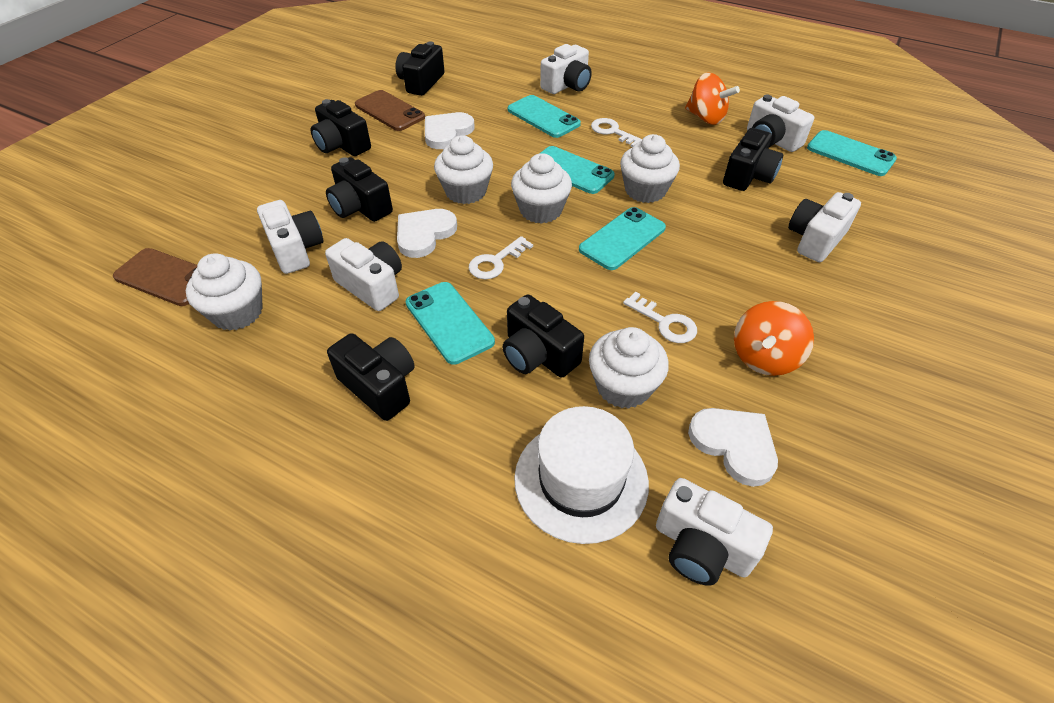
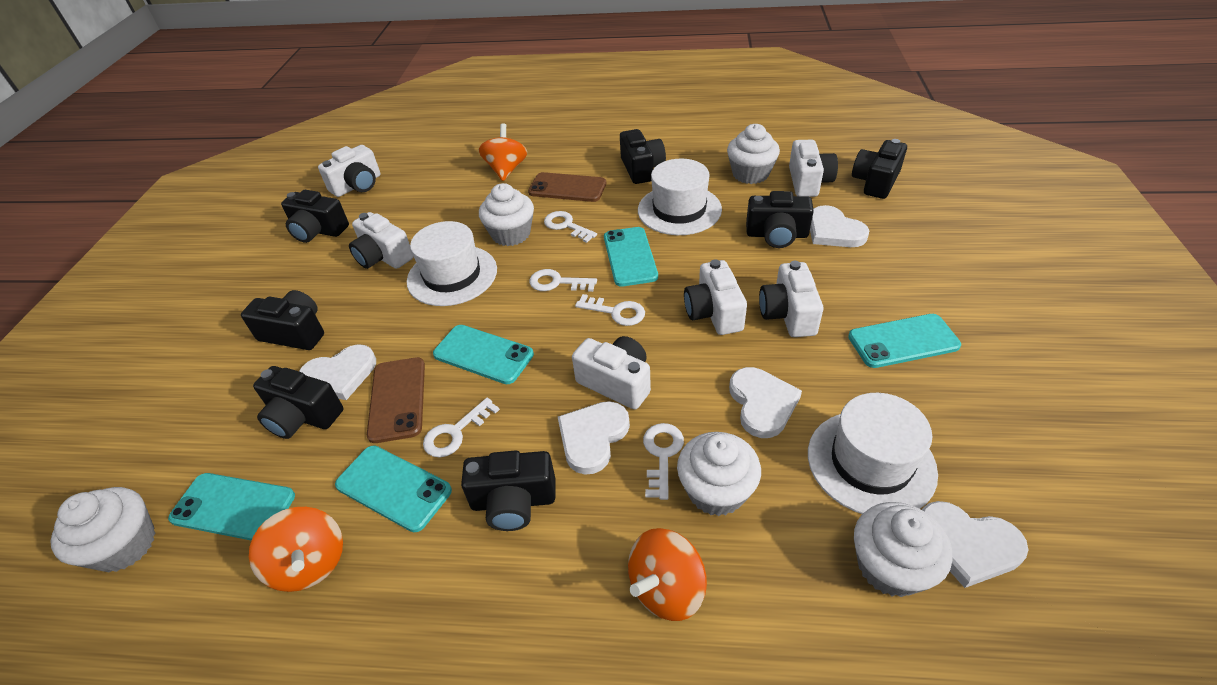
black camera: [311,99,371,156] [326,157,393,222] [327,333,415,421] [395,41,445,96] [503,294,584,378] [723,128,783,191] = 6 -> [241,290,324,350] [253,366,343,439] [281,190,349,243] [461,450,556,531] [620,129,666,184] [746,191,814,248] [852,139,907,199] = 7
orange spinning top: [685,72,740,125] [734,301,814,376] = 2 -> [249,507,343,592] [479,124,527,181] [628,528,707,621] = 3
white hat: [514,406,649,544] = 1 -> [407,221,497,306] [638,159,722,235] [808,393,938,514] = 3
white heart: [397,209,457,258] [425,112,475,149] [688,408,778,487] = 3 -> [299,344,376,400] [558,401,630,475] [729,367,802,438] [810,205,869,247] [922,501,1029,588] = 5
white key: [468,236,533,279] [591,118,642,147] [623,292,697,343] = 3 -> [423,398,500,457] [529,269,597,292] [544,211,597,243] [575,294,645,326] [643,423,684,500] = 5

